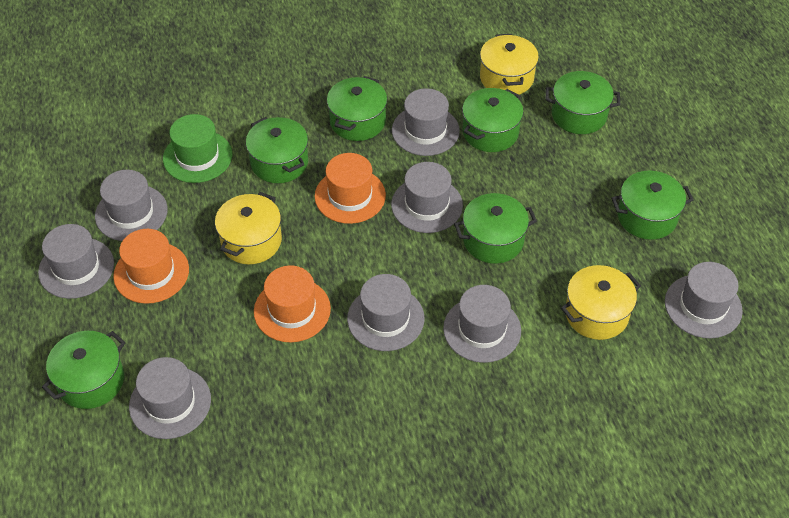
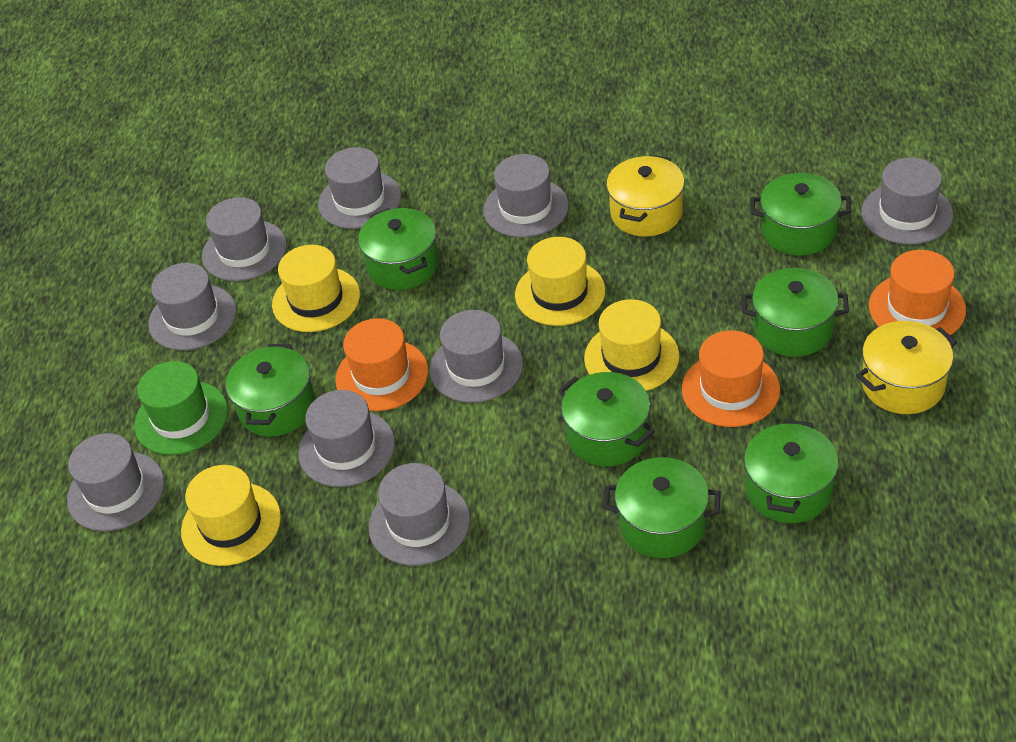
grey hat: [38,224,114,299] [95,170,168,241] [129,357,211,439] [347,274,425,351] [391,162,463,233] [392,88,460,156] [443,285,521,363] [665,262,743,338] = 8 -> [67,433,164,531] [148,263,236,350] [202,197,287,281] [298,390,395,487] [318,147,401,229] [368,463,470,566] [430,310,523,403] [483,154,569,237] [862,157,953,245] = 9
yellow hat: none = 0 -> [181,465,281,566] [272,245,360,332] [515,237,605,326] [584,299,679,391] = 4
yellow pot: [215,192,282,264] [480,34,539,95] [561,265,641,340] = 3 -> [606,155,685,236] [856,321,957,414] = 2

